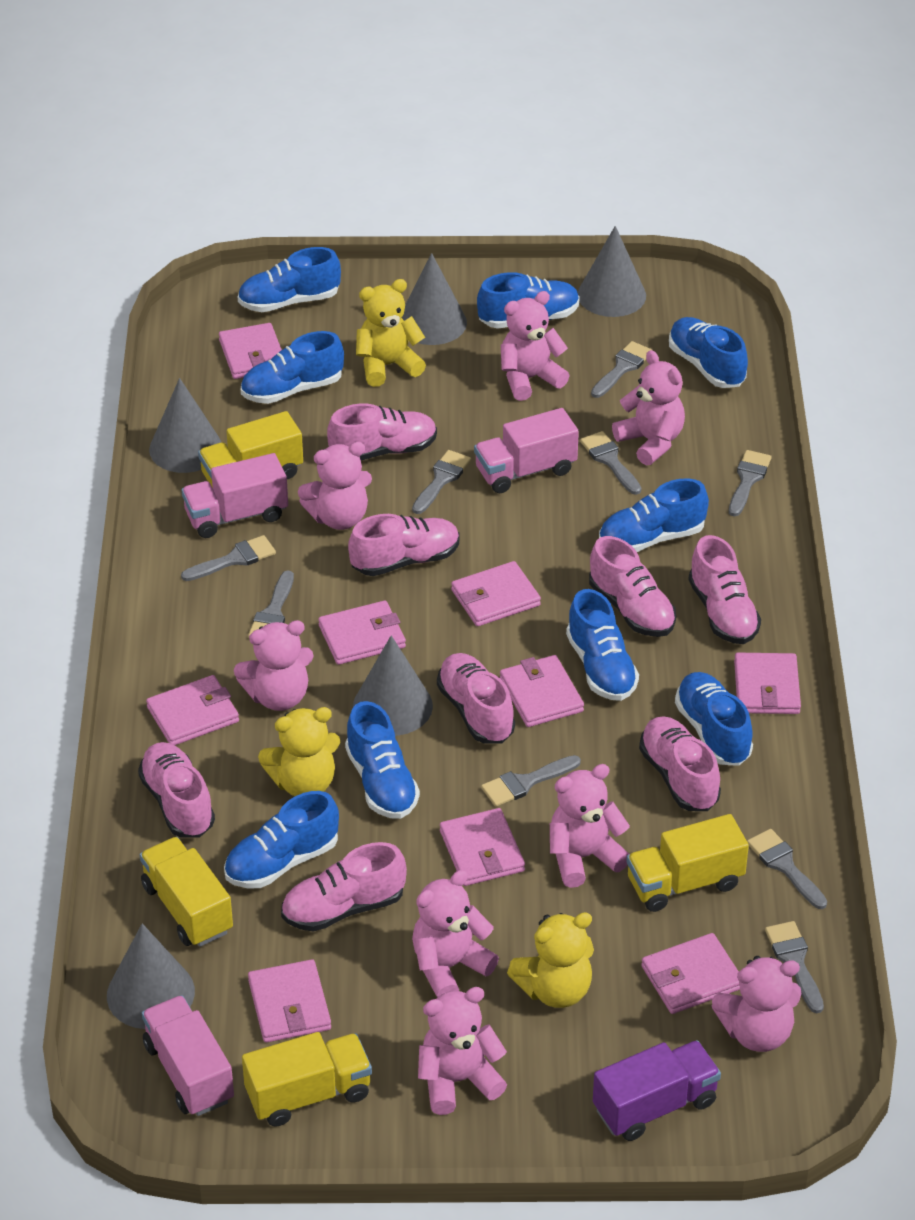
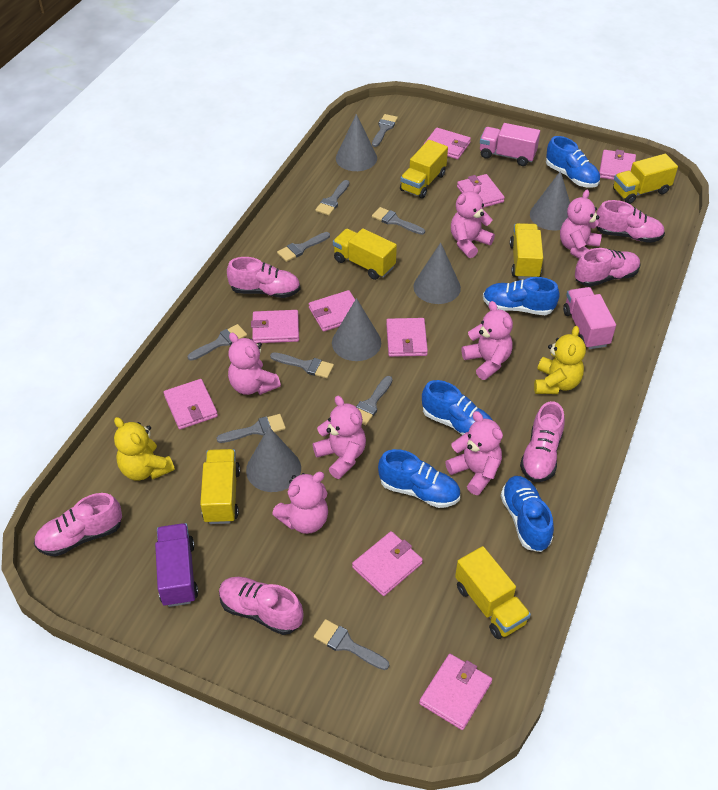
blue shoe: [224,791,339,888] [238,247,341,312] [241,331,344,404] [345,701,420,819] [477,272,580,329] [566,589,639,701] [599,478,709,552] [669,317,748,388] [675,672,753,766] = 9 -> [378,449,460,508] [422,380,492,435] [483,277,560,315] [501,476,554,552] [546,136,600,188] = 5
pink shoe: [138,742,215,838] [281,842,407,932] [327,403,437,461] [348,514,460,576] [437,653,515,744] [589,536,676,637] [639,716,721,811] [688,535,761,644] = 8 -> [34,493,122,557] [219,577,304,635] [227,257,300,298] [520,401,565,482] [575,248,640,287] [596,200,665,243] = 6
pink teddy bear: [234,620,314,711] [298,442,372,530] [412,870,499,998] [418,987,507,1115] [501,291,569,401] [550,764,630,888] [612,350,685,466] [712,956,801,1052] = 8 -> [228,333,281,395] [272,472,328,534] [313,396,366,479] [445,411,503,495] [451,185,495,258] [461,301,513,380] [560,190,602,258] = 7
pink truck: [142,995,234,1116] [182,453,288,538] [474,408,579,493] = 3 -> [480,123,540,166] [563,287,616,349] = 2
yellow teddy bear: [258,707,340,796] [356,279,426,387] [507,912,594,1008] = 3 -> [114,417,175,481] [534,326,586,394] = 2
yellow truck: [140,837,233,947] [198,411,303,488] [242,1032,372,1127] [626,814,749,912] = 4 -> [200,449,240,524] [333,228,397,280] [400,140,448,198] [455,546,531,639] [510,223,543,279] [613,154,678,204] = 6

